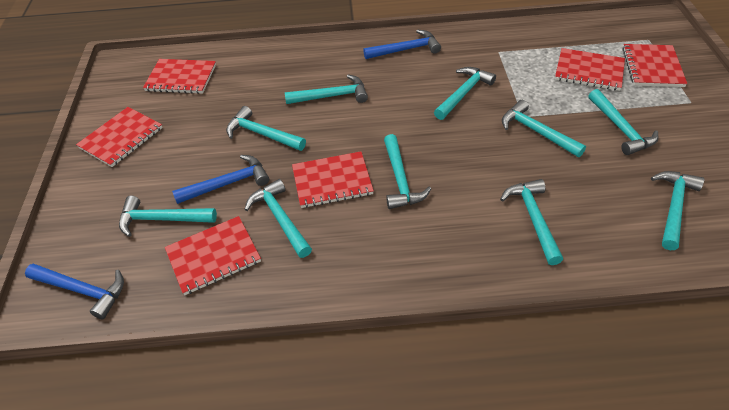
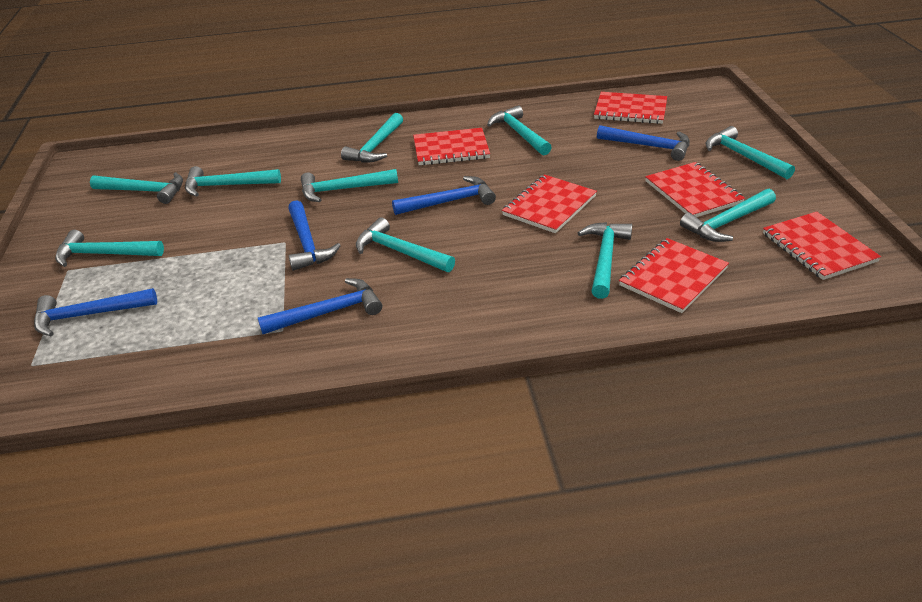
blue hammer: [25,263,124,320] [172,155,269,204] [363,30,441,59] = 3 -> [34,288,157,336] [258,278,382,334] [288,200,341,271] [392,176,496,215] [597,125,690,161] = 5

